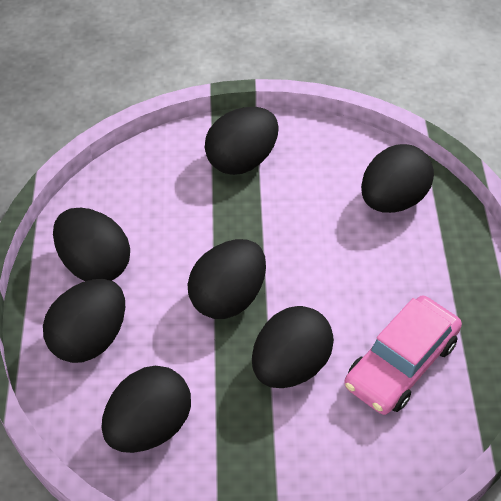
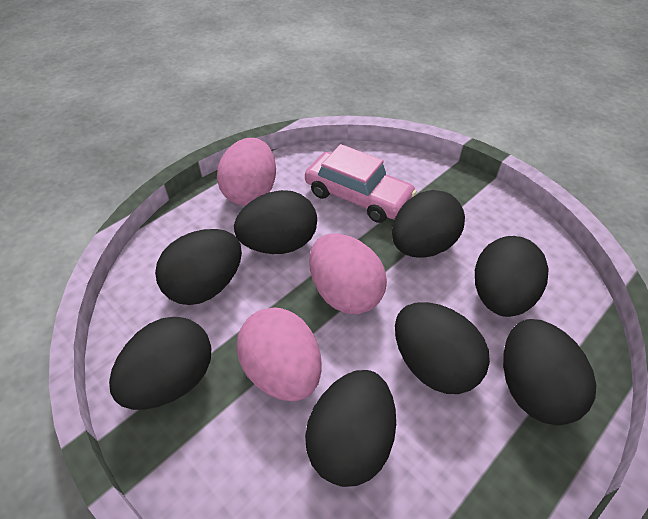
black egg: [43,279,125,363] [53,208,130,281] [102,366,191,453] [187,239,266,319] [205,107,279,175] [252,306,334,388] [361,144,434,213] = 7 -> [109,317,211,410] [155,229,242,305] [234,190,317,254] [305,370,396,487] [392,190,465,258] [395,302,490,394] [475,236,549,317] [503,319,596,425] = 8
pink egg: none = 0 -> [217,138,276,206] [236,307,322,401] [309,234,387,314] = 3

